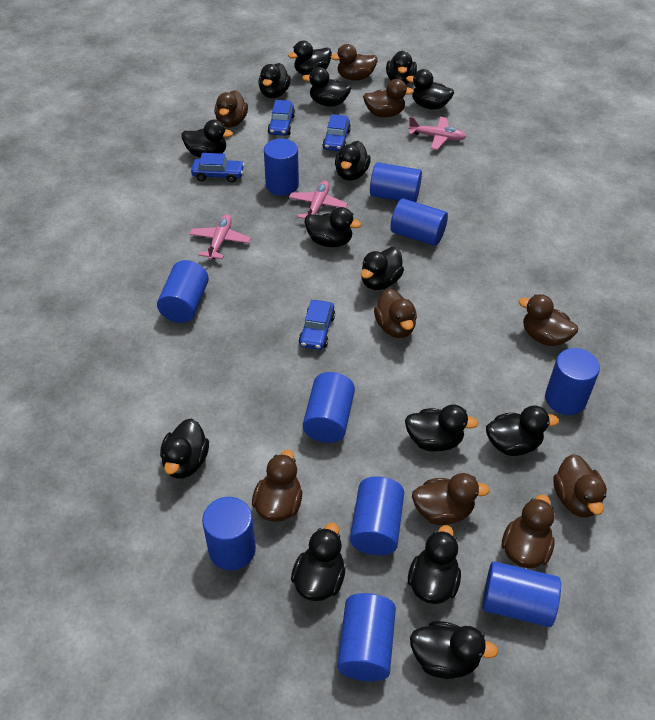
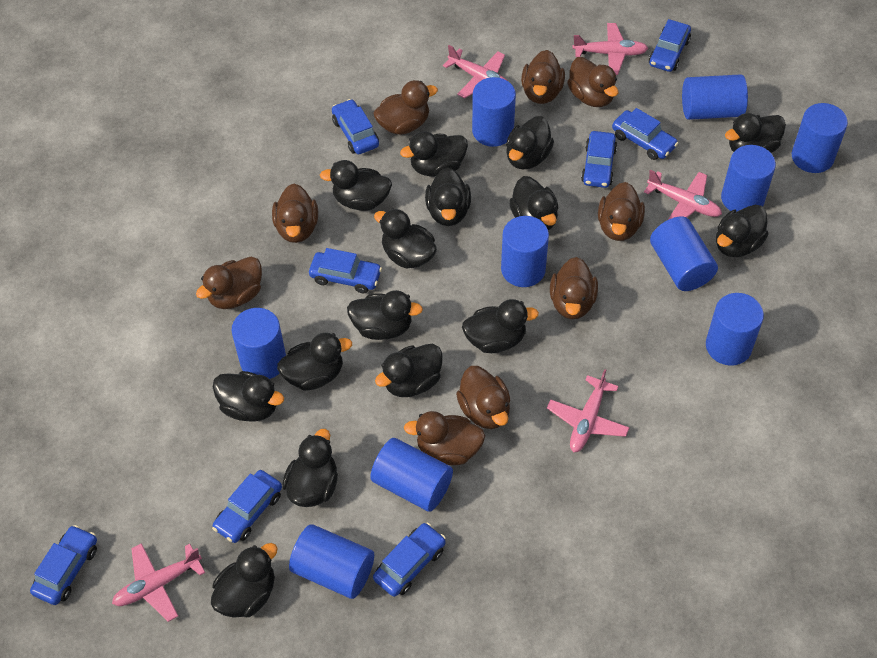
blue car: [191,153,244,183] [268,100,295,136] [299,300,335,350] [322,114,351,151] = 4 -> [30,525,97,605] [212,470,282,543] [309,248,382,294] [332,99,379,154] [373,523,446,597] [581,131,617,188] [612,108,678,160] [649,19,691,72] = 8
pink plane: [189,214,251,260] [289,180,348,219] [408,117,466,150] = 3 -> [112,543,205,622] [443,45,509,98] [547,369,630,452] [572,23,648,75] [644,170,722,220] = 5

